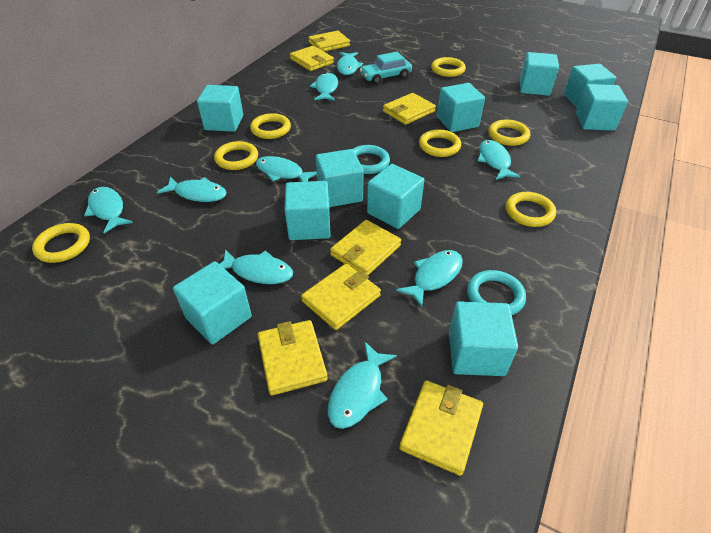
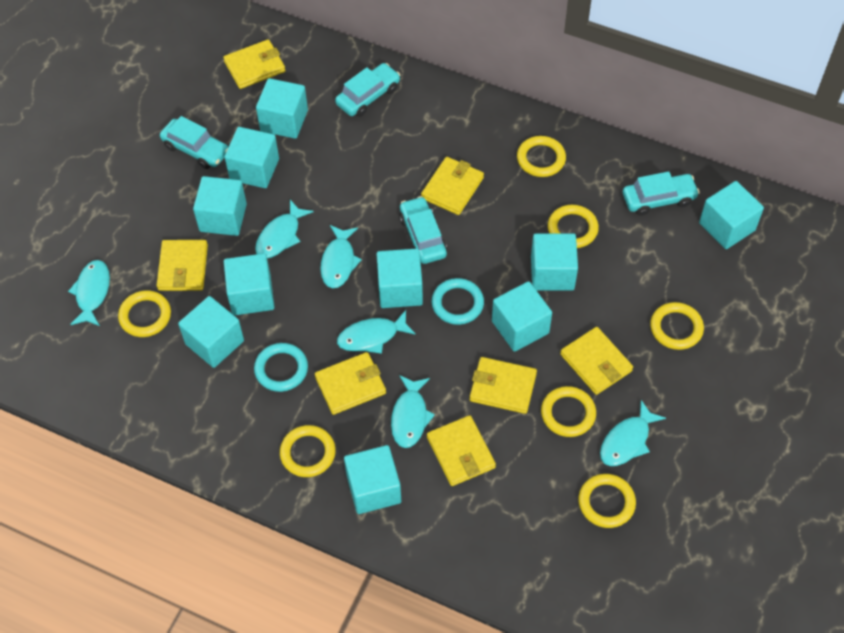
turquoise car: [360,52,412,84] = 1 -> [160,116,228,169] [335,63,400,117] [399,196,447,264] [623,171,700,216] = 4
turquoise fish: [84,187,133,234] [157,176,227,202] [219,249,293,284] [256,156,317,182] [310,73,338,101] [328,342,397,429] [337,52,363,75] [396,250,463,307] [477,140,521,180] = 9 -> [68,260,110,326] [255,200,314,258] [320,225,362,288] [337,310,416,354] [391,375,435,448] [600,400,666,466] = 6

